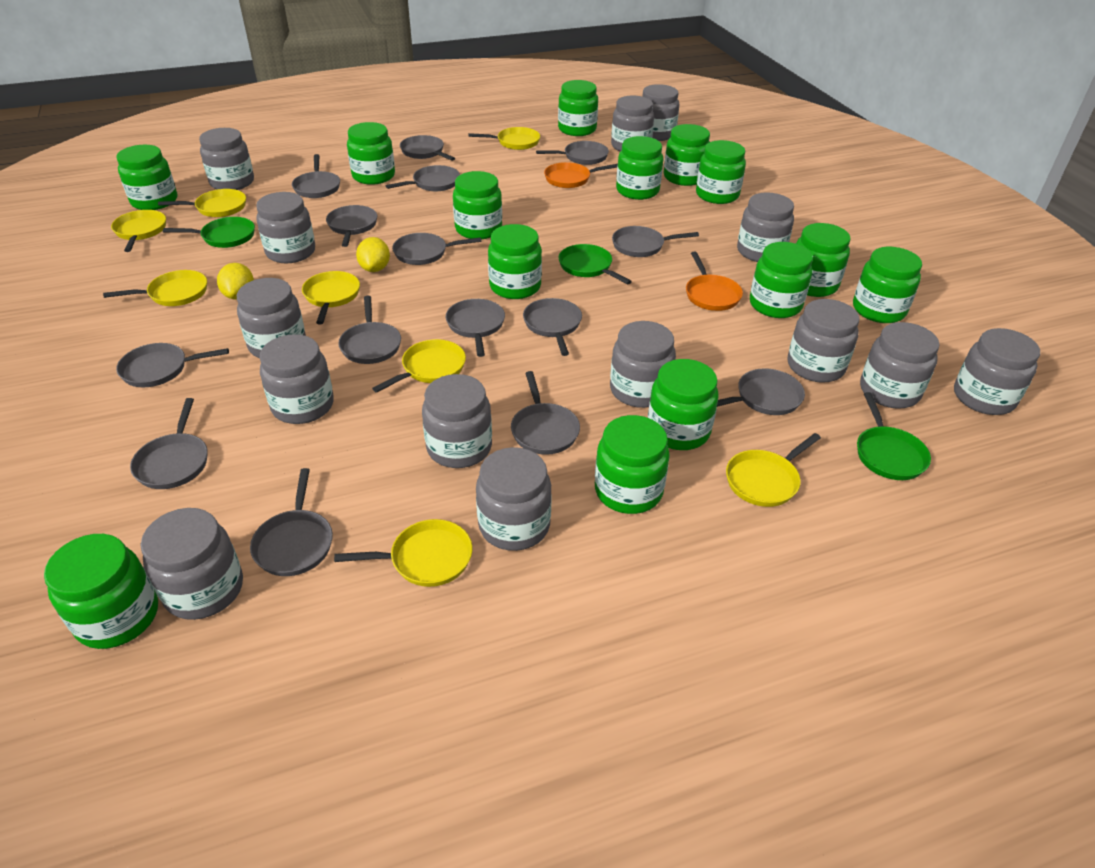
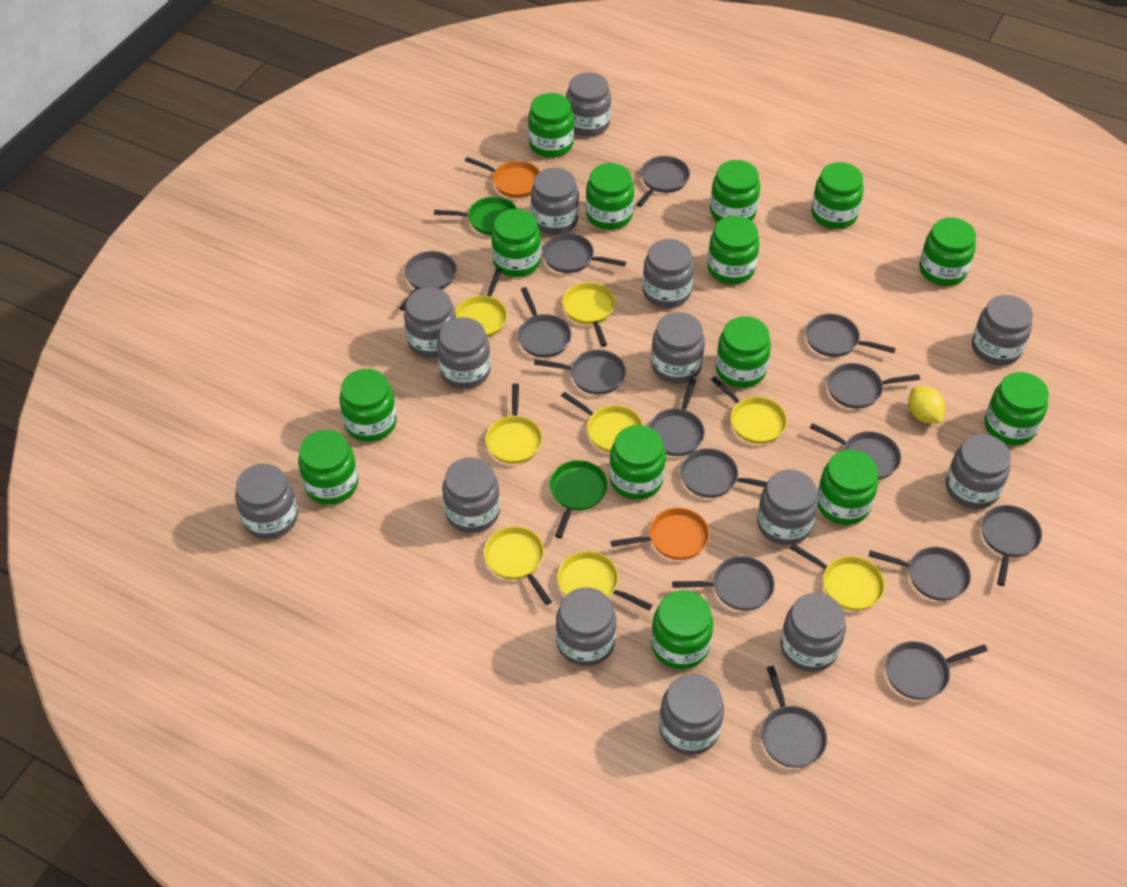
green pan: [163,217,255,248] [558,244,632,284] [857,392,931,480] = 3 -> [434,197,517,235] [549,460,608,538] = 2
yellow lemon: [217,263,254,300] [356,237,390,272] = 2 -> [908,386,945,423] = 1

